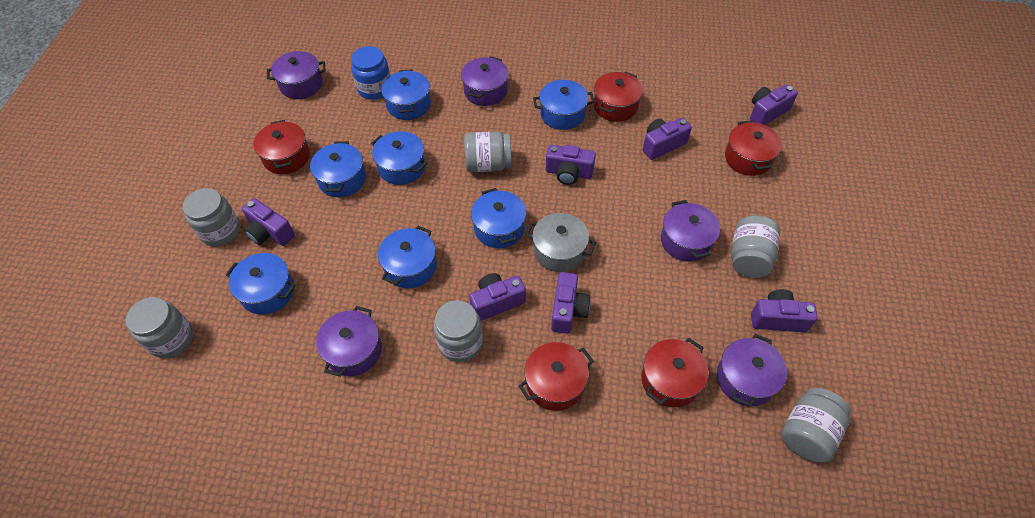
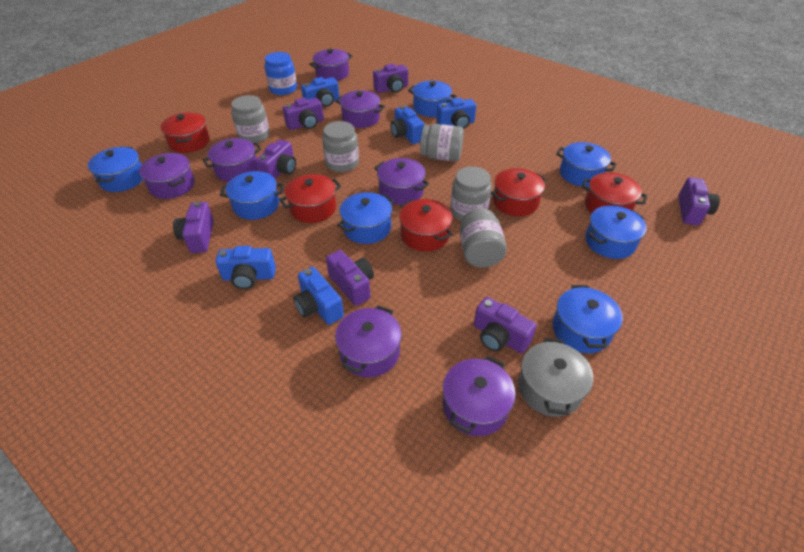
blue camera: none = 0 -> [216,246,276,289] [293,267,344,325] [301,77,339,107] [390,106,424,144] [436,98,476,129] = 5
grey jar: [126,297,193,358] [183,188,240,246] [433,300,483,362] [464,131,512,172] [731,215,780,278] [781,388,851,463] = 6 -> [231,95,270,143] [322,121,359,172] [420,124,464,162] [450,167,492,221] [460,208,507,268] = 5
purple pot: [267,51,326,99] [316,306,382,377] [461,56,509,106] [661,200,720,262] [717,334,787,407] = 5 -> [139,153,195,199] [203,138,262,182] [309,49,353,81] [335,305,402,377] [336,90,385,128] [374,158,430,205] [443,356,516,436] = 7

